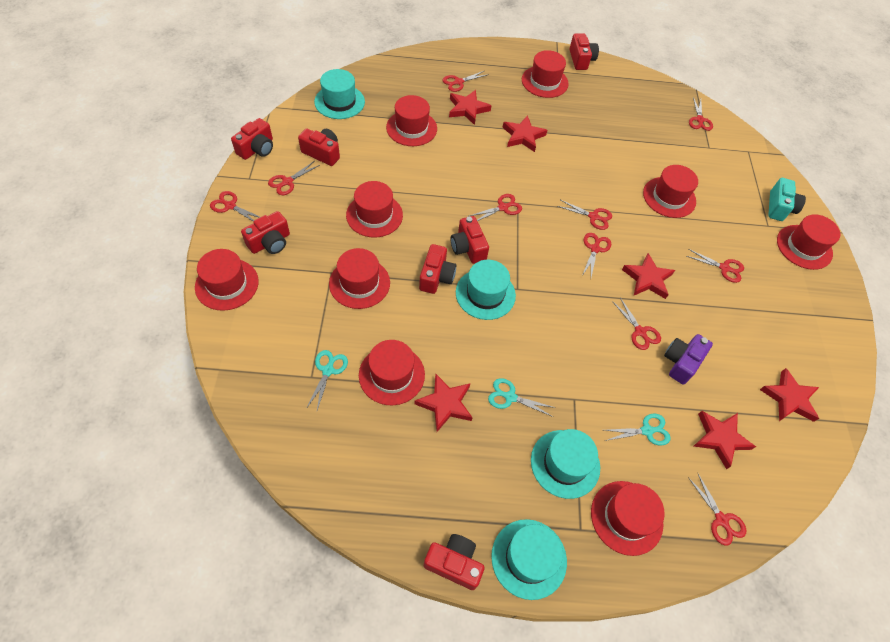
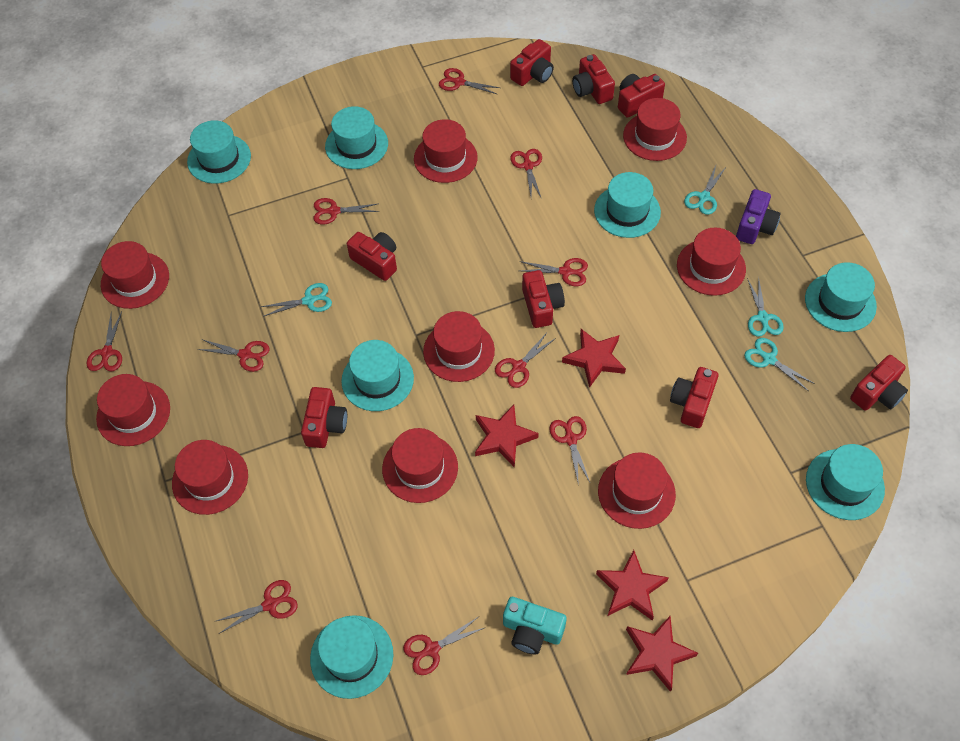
red camera: [231,118,273,160] [241,211,290,254] [298,128,340,166] [419,244,456,294] [424,534,485,590] [451,216,489,264] [569,34,599,70] = 7 -> [301,387,347,448] [347,232,397,281] [510,39,554,86] [522,270,565,328] [572,54,615,104] [618,74,665,118] [670,367,718,428] [850,355,908,411] = 8
red star: [414,374,473,432] [449,90,491,125] [502,115,547,152] [622,253,675,299] [694,411,756,469] [760,368,819,422] = 6 -> [475,405,539,468] [562,329,626,388] [596,550,669,620] [626,616,698,692] = 4
turquoise hat: [314,69,365,119] [456,260,516,320] [491,519,567,600] [531,429,600,499] = 4 -> [187,120,251,184] [310,615,393,699] [325,106,388,169] [341,340,414,411] [594,172,661,238] [805,262,877,332] [806,444,885,520] = 7
turquoise scissors: [306,350,348,410] [488,378,556,417] [605,414,671,446] = 3 -> [261,283,332,316] [684,166,725,215] [744,338,815,391] [747,277,784,337] = 4

